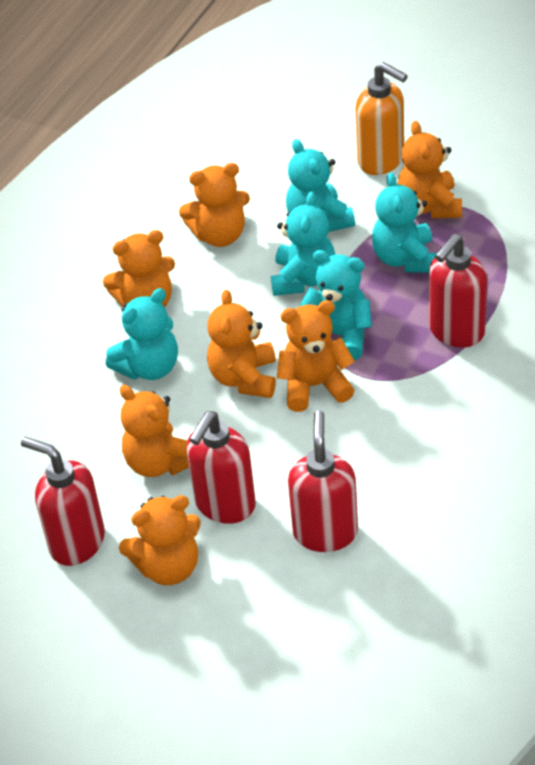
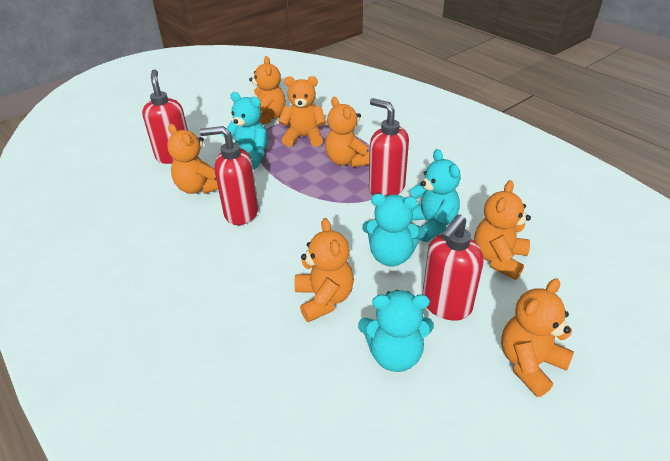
orange soap dispenser: [356,62,408,175] = 1 -> none = 0
turquoise teddy bear: [106,288,178,380] [271,192,335,296] [286,139,355,232] [299,250,372,360] [372,172,437,273] = 5 -> [222,92,268,170] [358,290,434,372] [362,194,425,267] [410,149,461,242] = 4

